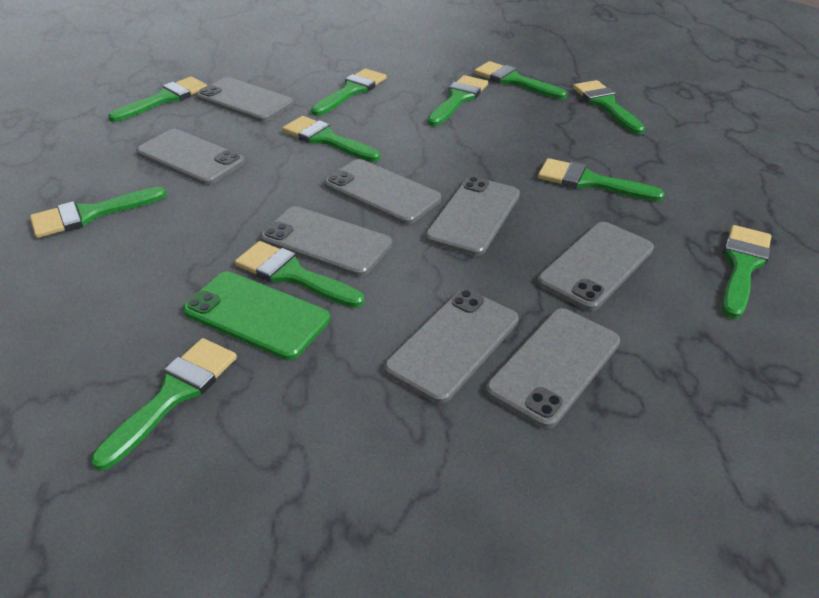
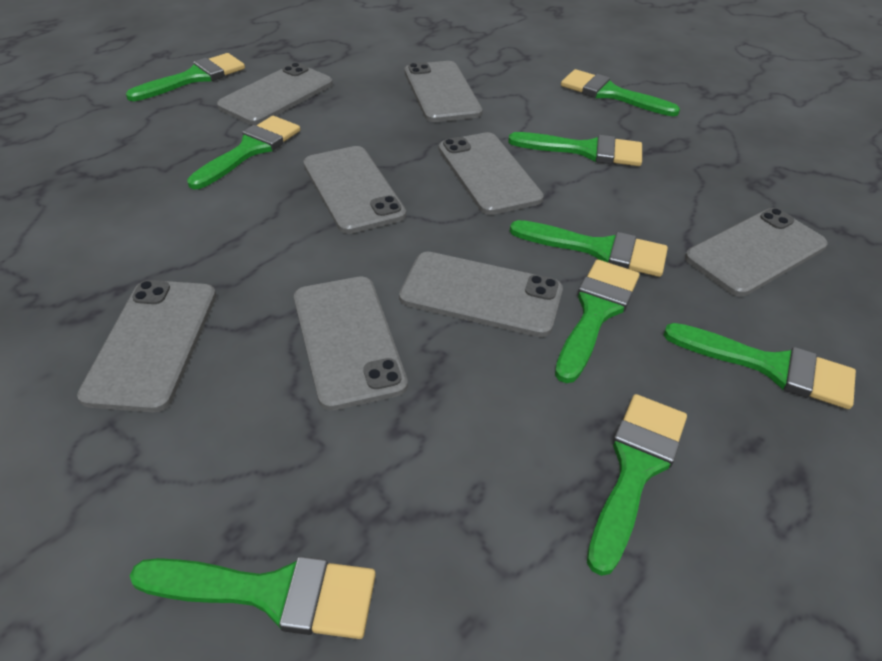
green brush: [30,187,167,238] [91,338,237,471] [108,77,207,122] [235,241,364,308] [282,116,380,162] [311,68,387,116] [428,75,488,126] [474,61,567,99] [538,158,665,201] [573,80,645,134] [722,225,771,319] = 11 -> [126,53,245,101] [130,556,376,639] [187,116,300,189] [508,132,642,166] [510,220,668,277] [555,259,639,383] [561,69,680,116] [587,394,687,576] [664,323,856,409] = 9
green phone: [183,271,330,360] = 1 -> none = 0

